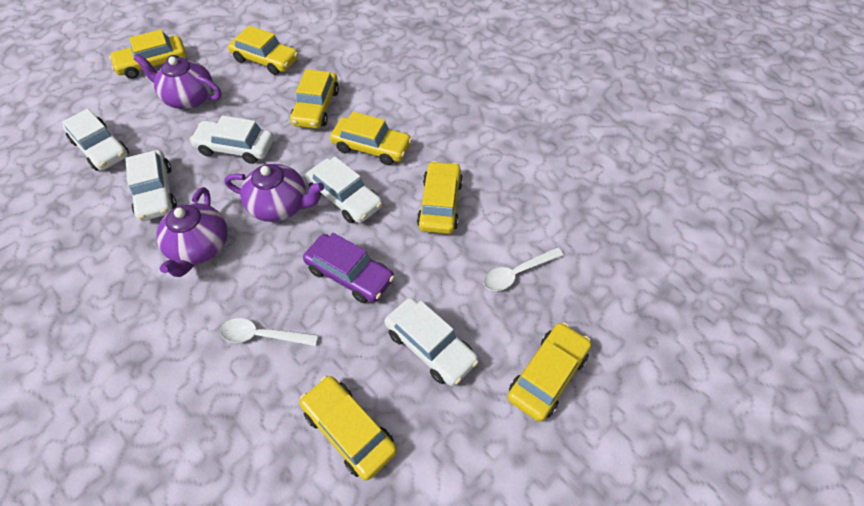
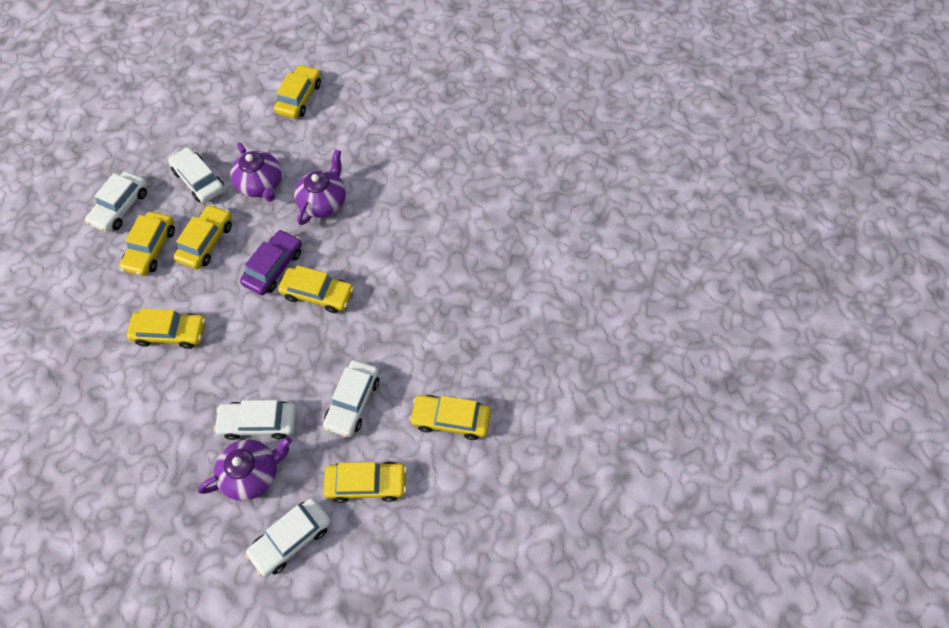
white spoon: [220,318,318,346] [483,247,563,291] = 2 -> none = 0

